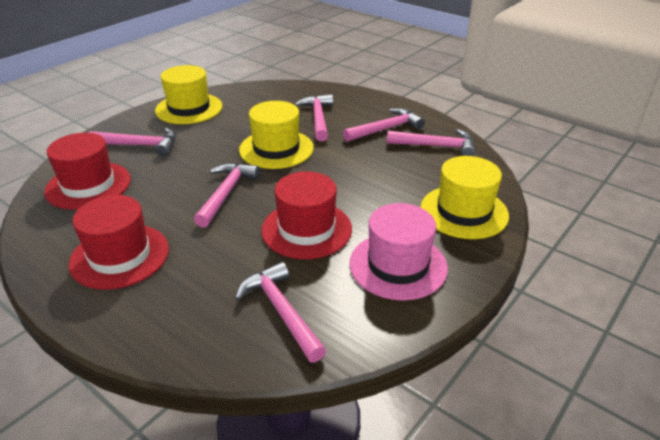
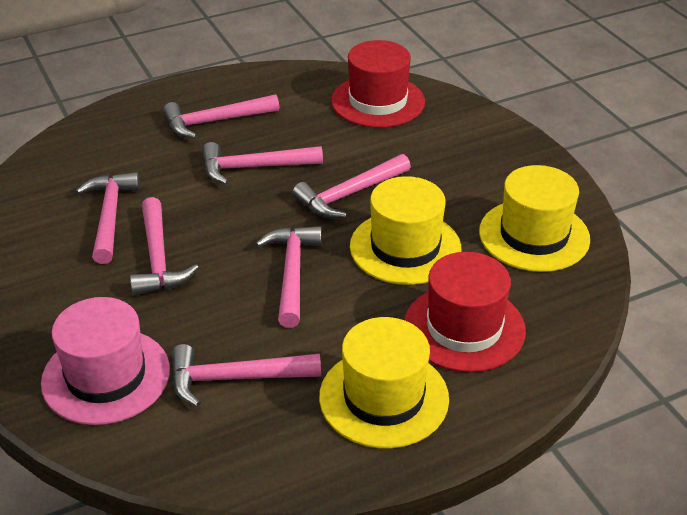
pink hammer: [89,128,176,156] [194,163,259,228] [235,262,326,363] [295,94,333,141] [343,108,425,142] [387,129,475,156] = 6 -> [76,172,140,264] [130,197,199,295] [163,94,279,139] [172,344,321,407] [202,142,323,185] [256,226,322,328] [293,154,411,219] = 7
red hat: [44,133,131,210] [69,195,169,290] [261,171,352,259] = 3 -> [331,40,425,128] [404,252,526,372] = 2

